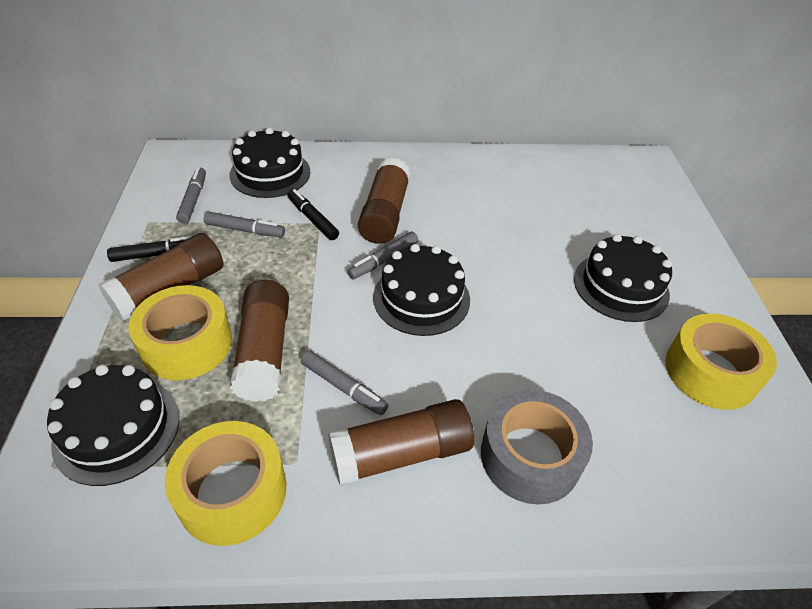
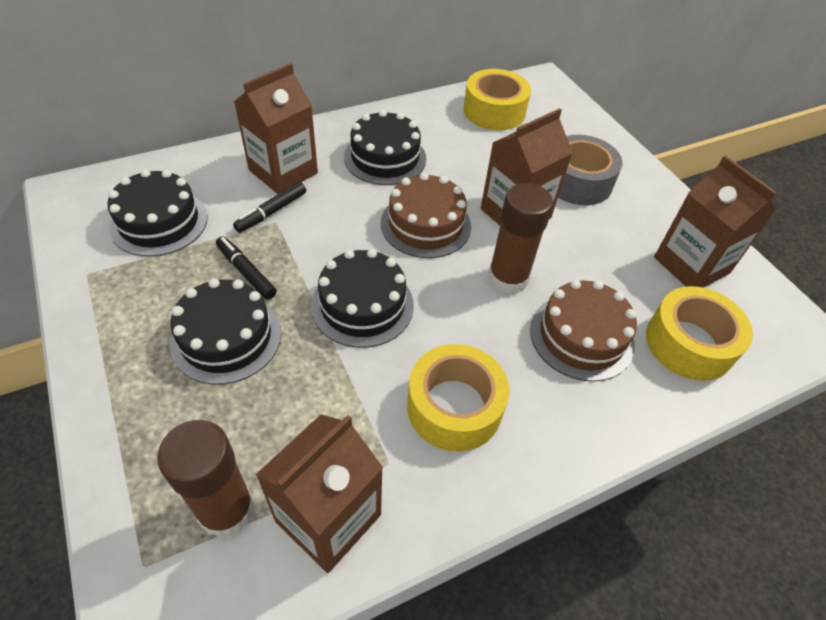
brown cake: none = 0 -> [381,173,471,258] [530,280,637,382] = 2
brown carton: none = 0 -> [234,63,318,194] [255,414,383,573] [481,108,573,225] [654,155,776,288] = 4
brown glue stick: [98,233,223,322] [229,280,289,402] [328,399,474,485] [358,157,411,244] = 4 -> [157,420,254,538] [488,183,553,294] = 2
grey marker: [176,167,206,224] [204,212,285,237] [301,351,388,415] [347,232,418,279] = 4 -> none = 0

